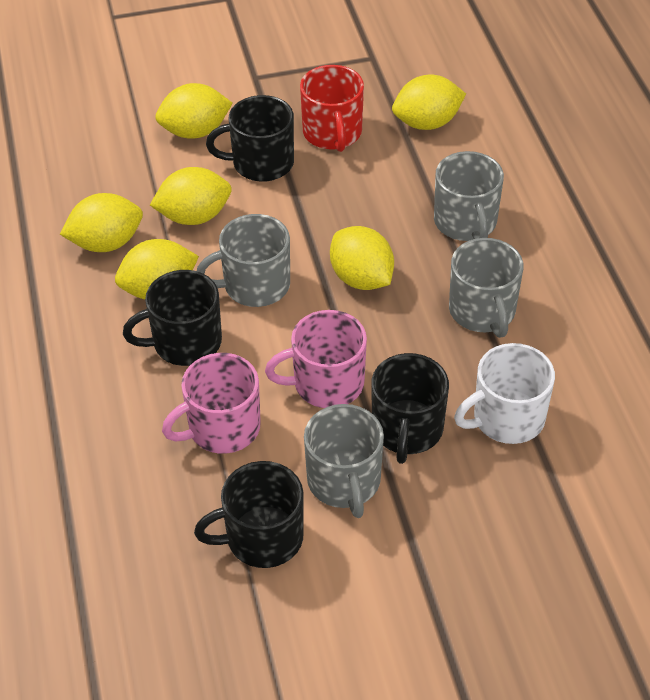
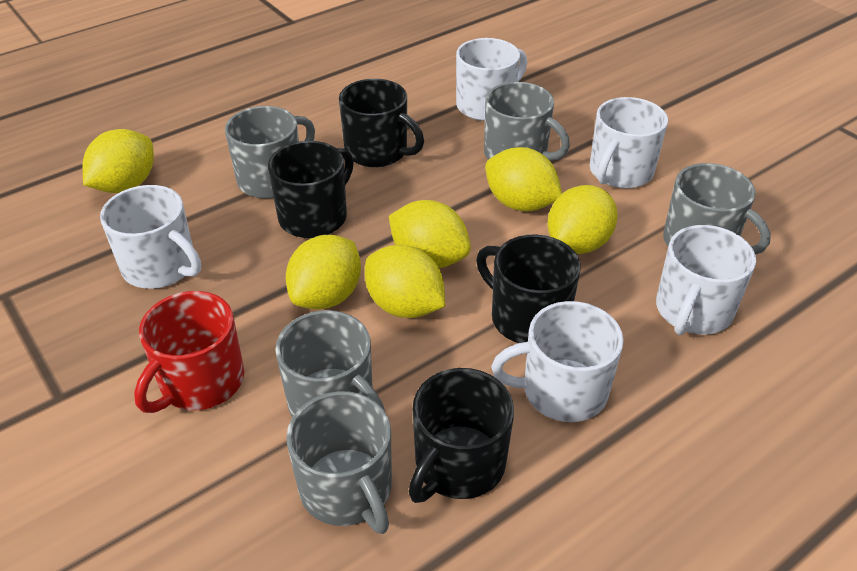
grey mug: [197,214,290,307] [304,404,384,518] [434,151,504,241] [449,238,523,338] = 4 -> [225,106,315,199] [275,310,385,417] [286,391,392,534] [484,82,570,160] [663,163,771,255] = 5
pink mug: [162,353,261,454] [265,310,367,408] = 2 -> none = 0
white mug: [454,343,555,444] = 1 -> [100,185,201,289] [456,38,527,121] [491,301,624,422] [590,97,668,188] [656,225,756,335] = 5

